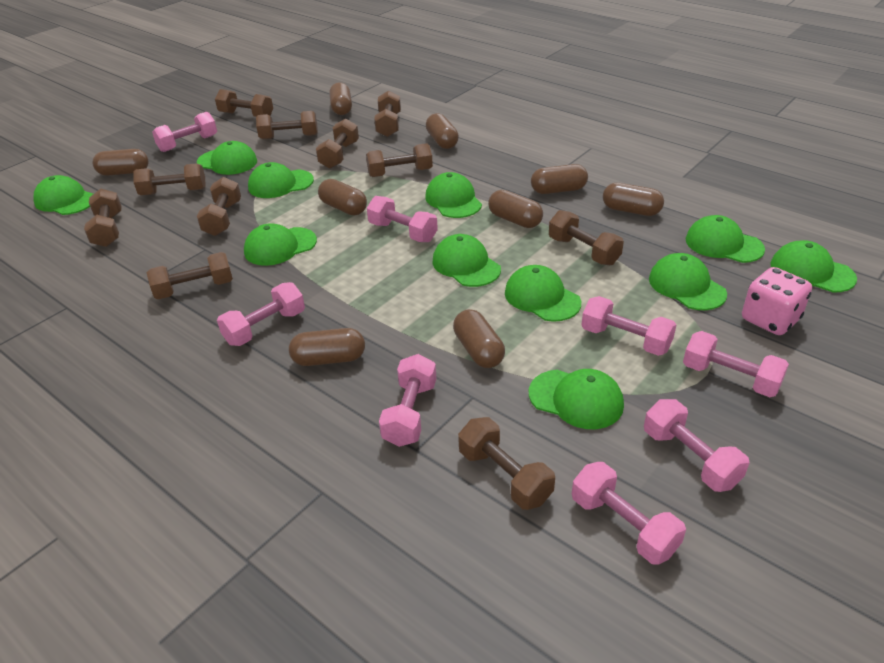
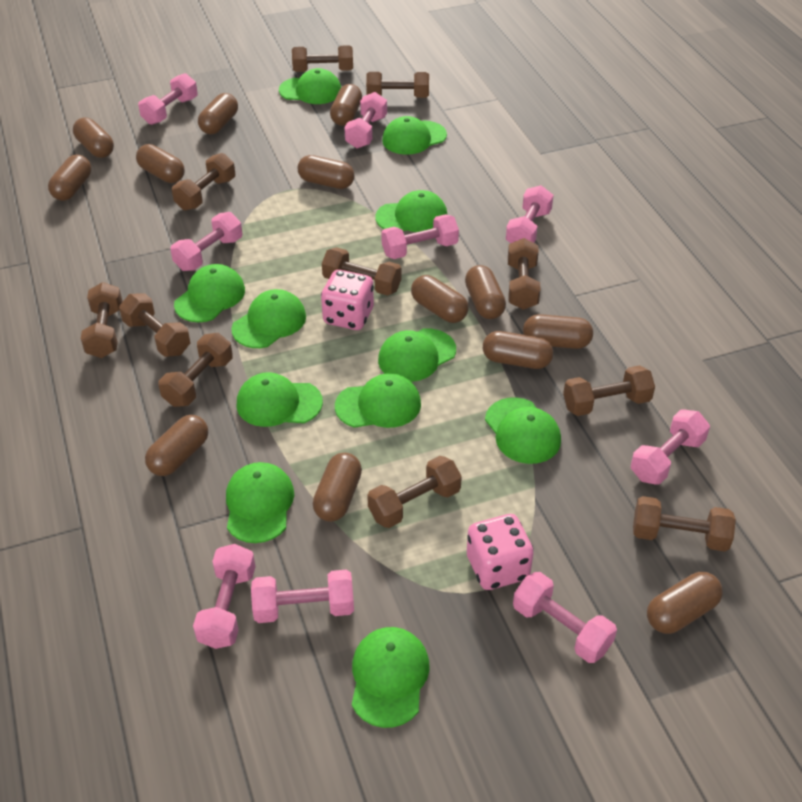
brown capsule: [92,149,149,176] [289,328,365,366] [318,179,367,215] [329,82,352,115] [426,113,459,149] [453,309,505,368] [488,190,543,228] [531,164,588,194] [603,183,664,216] = 9 -> [48,155,91,201] [73,117,114,158] [136,144,185,183] [145,415,208,476] [198,93,238,134] [298,155,355,189] [313,453,362,522] [330,84,362,126] [411,275,468,323] [465,265,506,319] [483,331,553,369] [523,314,593,349] [647,572,723,634] = 13
pink dice: [742,267,812,335] = 1 -> [321,270,374,330] [467,514,534,590] = 2
pink dumbbell: [152,112,217,152] [217,282,305,346] [367,196,438,242] [379,354,436,447] [572,462,686,565] [581,296,676,356] [644,399,750,492] [683,331,789,397] = 8 -> [138,73,198,125] [170,212,242,271] [193,544,256,649] [251,570,354,623] [344,92,387,149] [381,214,459,259] [506,185,554,243] [513,572,617,663] [631,409,710,485] = 9

